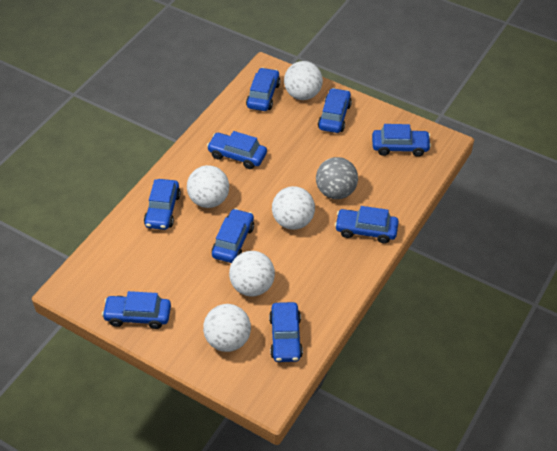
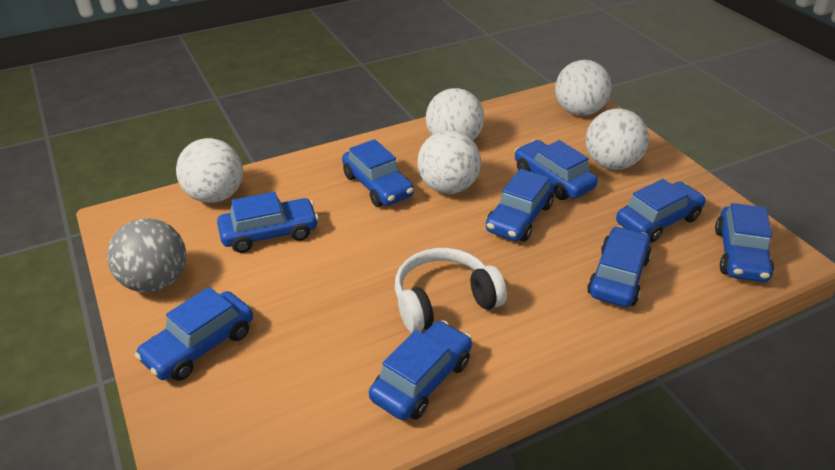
white headphones: none = 0 -> [395,248,507,333] = 1

